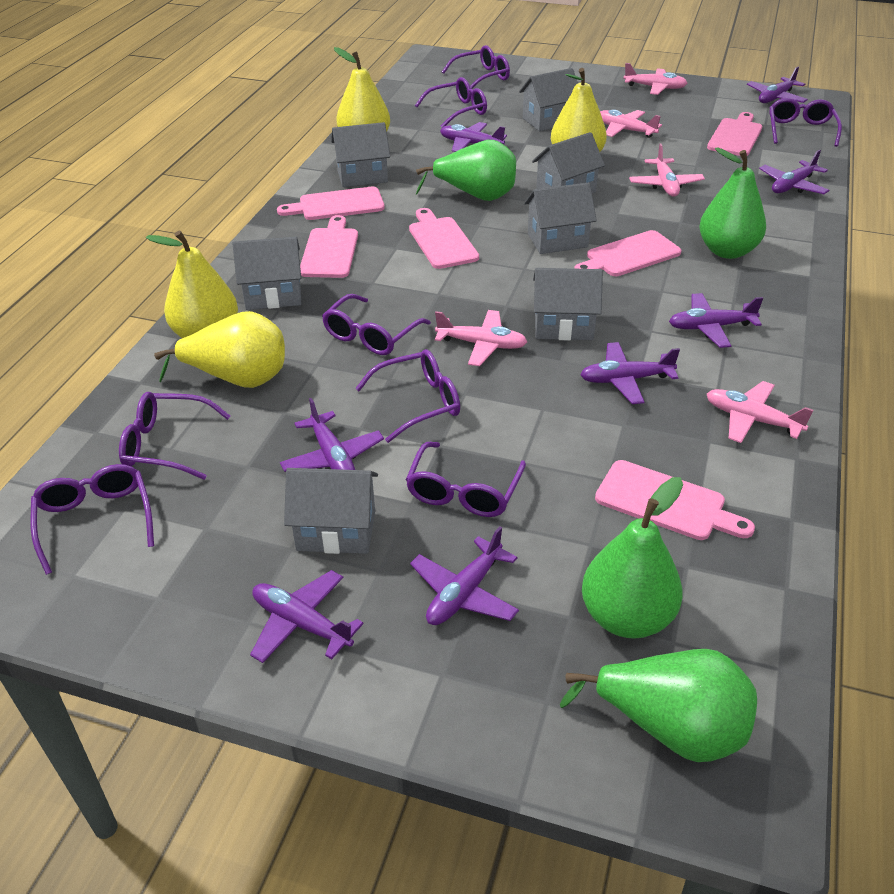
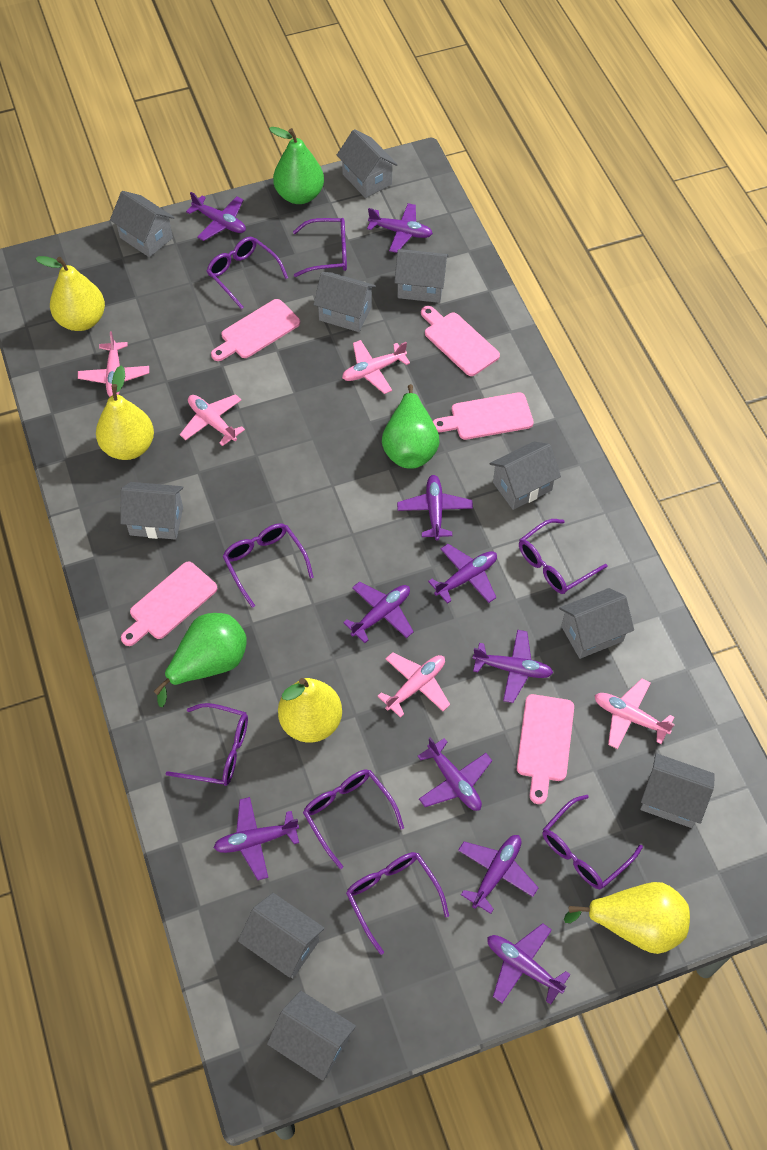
green pear: [416,140,516,201] [560,649,757,762] [582,477,683,639] [699,147,766,259] = 4 -> [154,613,247,707] [269,127,324,204] [382,384,439,469] = 3
grey house: [233,237,301,310] [284,468,378,554] [331,122,390,187] [519,68,578,131] [524,182,597,254] [532,132,605,193] [533,268,603,341] = 7 -> [110,191,175,257] [120,482,183,540] [238,893,325,978] [267,991,356,1081] [313,272,376,332] [337,129,398,198] [394,249,449,303] [490,441,561,510] [559,588,634,659] [640,753,715,828] = 10
pink cutting board: [277,187,385,220] [300,215,358,278] [409,208,479,269] [574,230,681,276] [595,460,755,540] [707,112,762,156] = 6 -> [121,562,217,646] [211,299,300,361] [421,306,500,376] [433,392,534,440] [517,694,574,804] = 5
purple plane: [250,570,363,663] [280,398,384,472] [410,526,519,625] [440,122,507,152] [580,342,680,404] [669,293,763,348] [747,67,808,103] [759,150,829,194] = 8 -> [186,192,246,241] [214,797,299,880] [343,582,414,643] [367,203,433,253] [397,475,473,540] [418,737,492,811] [428,544,497,604] [458,835,538,914] [473,630,553,703] [487,923,571,1005] = 10

